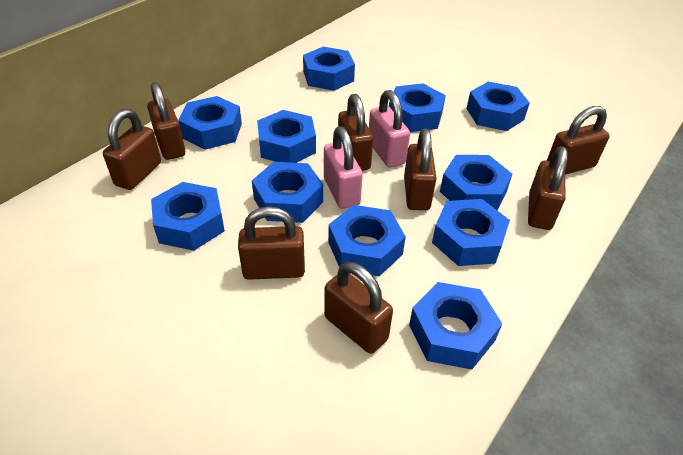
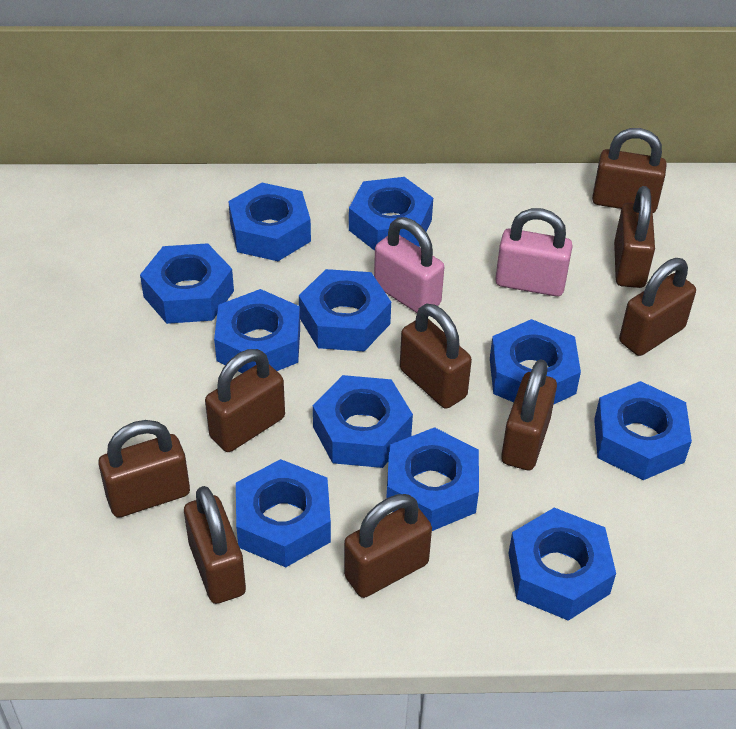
brown padlock: [103,109,161,190] [147,82,185,160] [238,206,305,280] [325,262,393,354] [338,94,373,171] [404,128,437,210] [528,146,568,230] [547,106,610,175] = 8 -> [99,420,190,518] [184,486,246,604] [205,349,285,452] [344,494,432,598] [400,304,472,409] [501,359,557,470] [592,128,667,213] [614,186,655,288] [619,258,696,356] = 9

